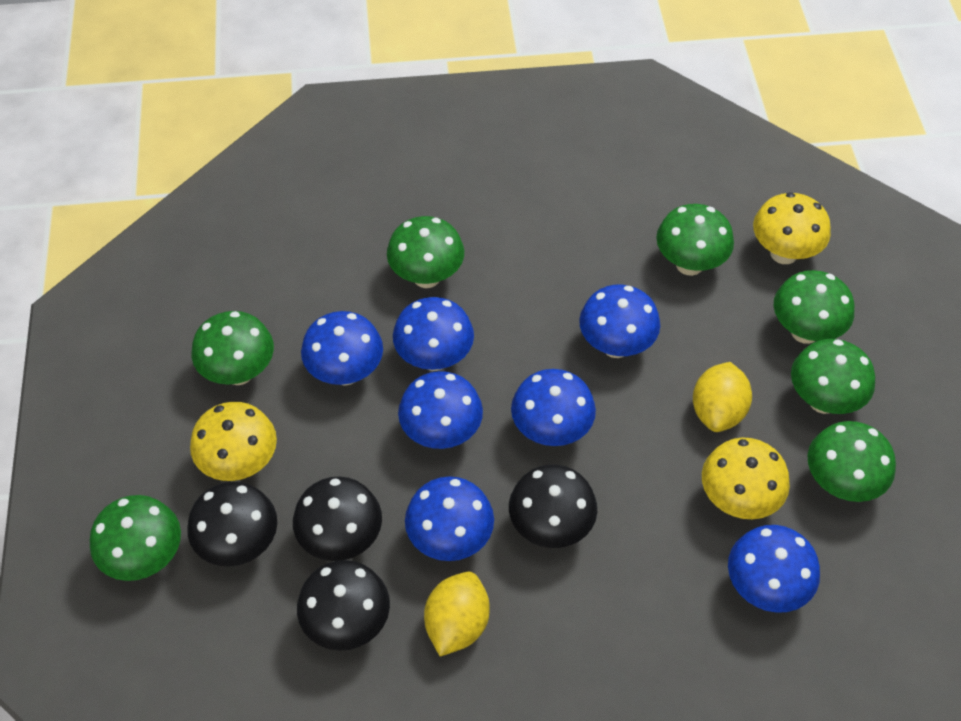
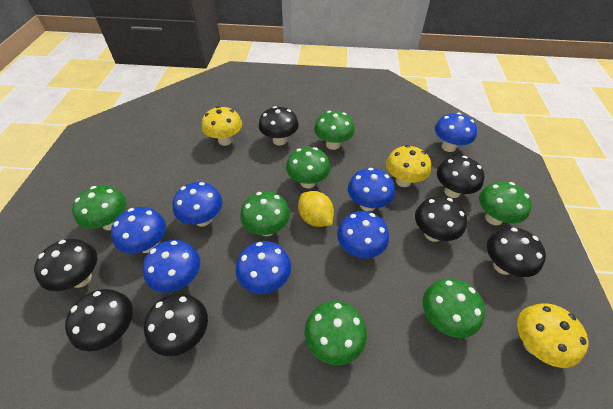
black mushroom: [187,482,277,567] [293,476,382,561] [297,560,390,651] [509,465,597,548] = 4 -> [34,239,97,291] [65,289,133,351] [144,293,208,356] [259,106,299,145] [415,196,467,242] [437,156,484,198] [487,227,546,277] = 7
yellow lemon: [424,572,490,656] [693,362,752,432] = 2 -> [298,191,334,227] = 1

